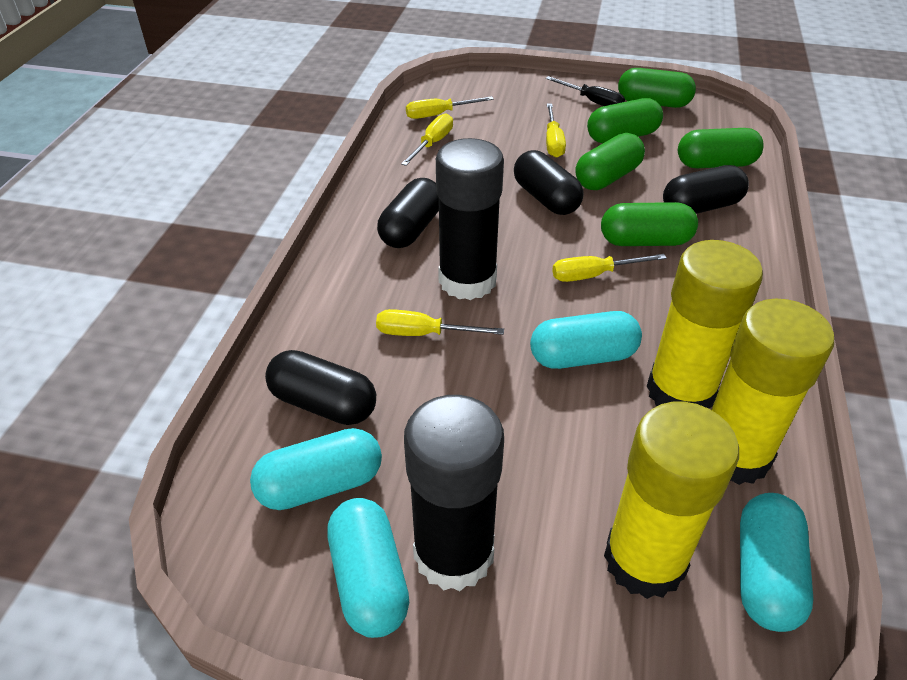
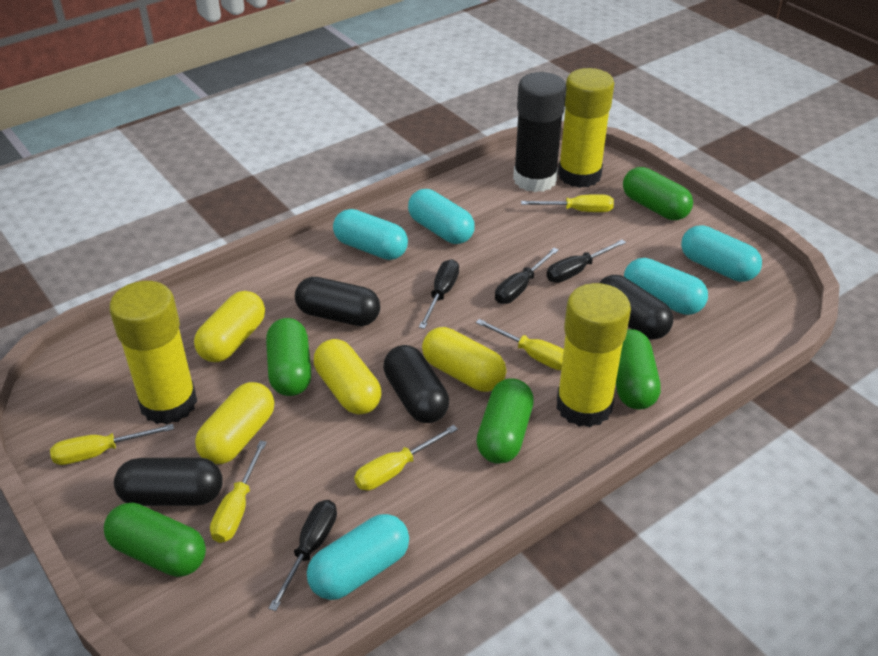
black glue stick: [404,395,504,591] [436,138,504,300] = 2 -> [513,72,567,192] = 1
black screwdriver: [546,76,625,106] = 1 -> [268,500,337,611] [419,259,459,329] [495,248,559,304] [546,240,626,283] = 4
turquoise capsule: [250,428,382,510] [327,498,409,638] [530,311,642,369] [740,493,813,632] = 4 -> [307,514,409,600] [333,209,408,260] [408,189,475,244] [624,258,708,315] [681,225,762,282] = 5
yellow capsule: none = 0 -> [194,291,265,362] [195,382,274,464] [314,339,381,415] [422,327,506,392] = 4

